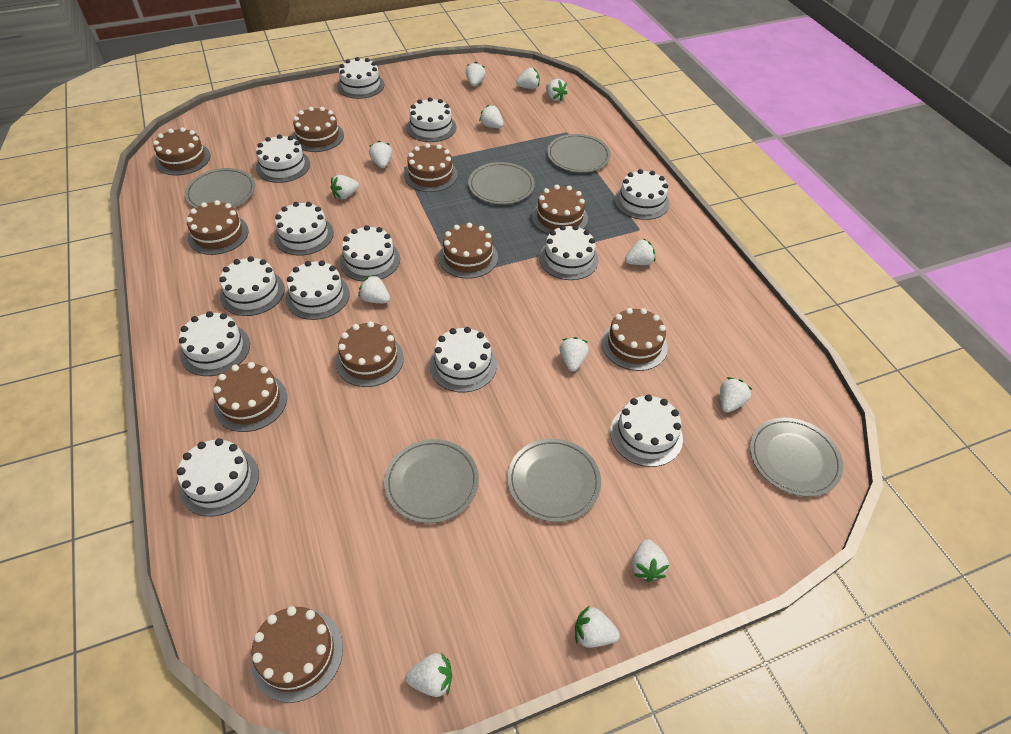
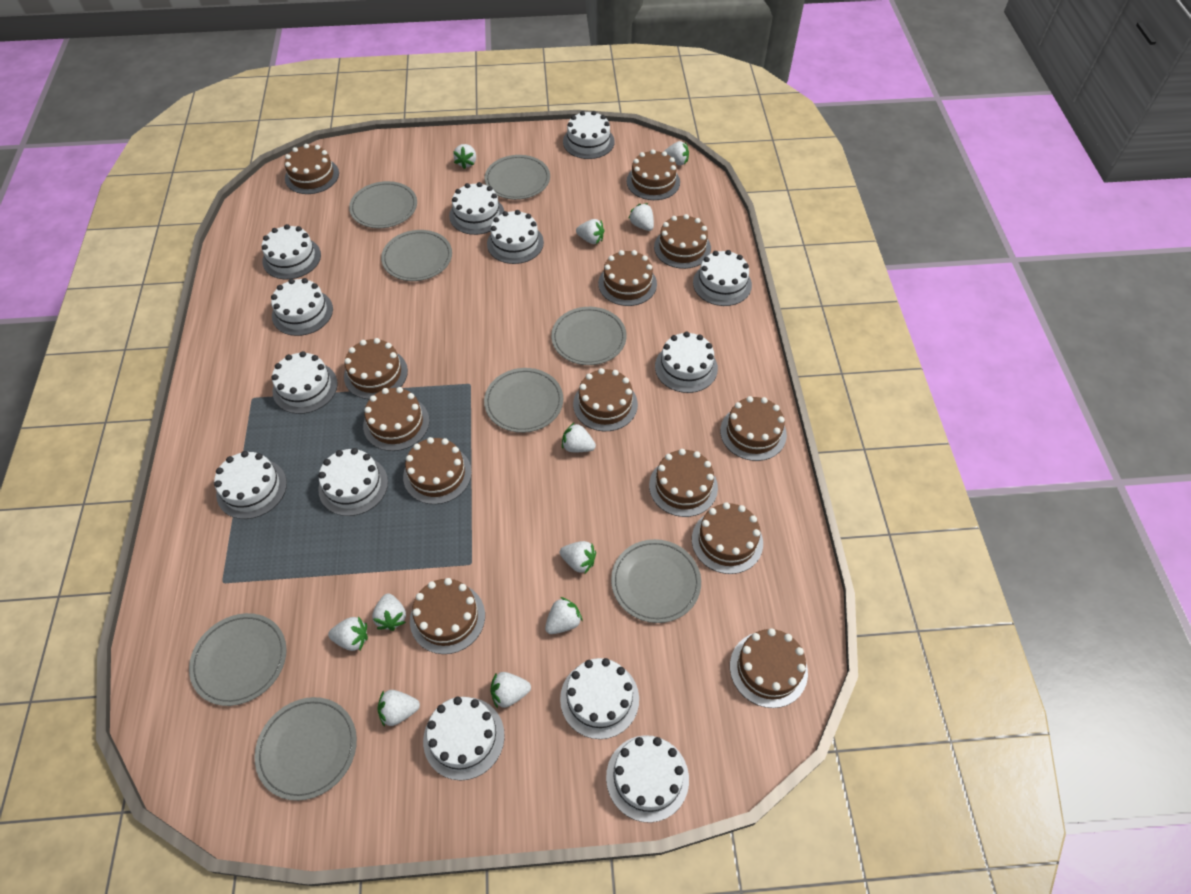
brown cake: [153,127,211,176] [186,200,249,255] [213,362,287,432] [251,606,343,703] [292,107,344,152] [335,321,404,387] [404,143,458,192] [438,223,498,279] [532,185,588,234] [602,308,668,371] = 10 -> [284,144,339,194] [344,338,408,399] [363,387,429,451] [403,437,472,504] [410,578,485,654] [573,368,638,431] [598,250,657,306] [627,149,680,200] [649,449,718,517] [654,214,711,269] [692,502,763,574] [720,396,787,461] [730,628,808,708] = 13
grey plate: [185,168,255,208] [384,439,479,523] [468,162,535,204] [508,439,601,522] [547,134,611,173] [750,418,843,497] = 6 -> [189,613,287,706] [254,697,357,801] [349,181,417,228] [381,230,452,281] [484,155,550,200] [484,368,563,433] [551,307,627,365] [611,539,701,623] = 8
white strawberry: [331,175,359,199] [358,275,390,303] [369,141,392,168] [405,653,452,697] [465,62,486,86] [479,105,504,128] [516,68,540,89] [546,79,567,101] [559,337,589,371] [575,605,620,648] [625,238,655,265] [632,539,669,582] [720,377,753,413] = 13 -> [328,616,368,651] [372,593,406,631] [378,690,420,727] [453,144,476,169] [490,672,531,708] [545,597,583,634] [560,541,596,574] [562,422,596,452] [576,219,604,244] [628,203,654,231] [663,141,689,165] = 11

